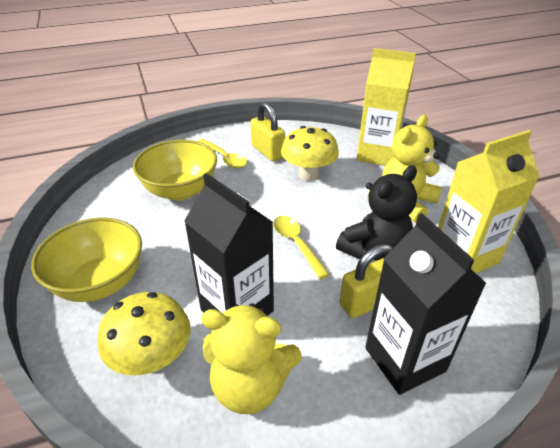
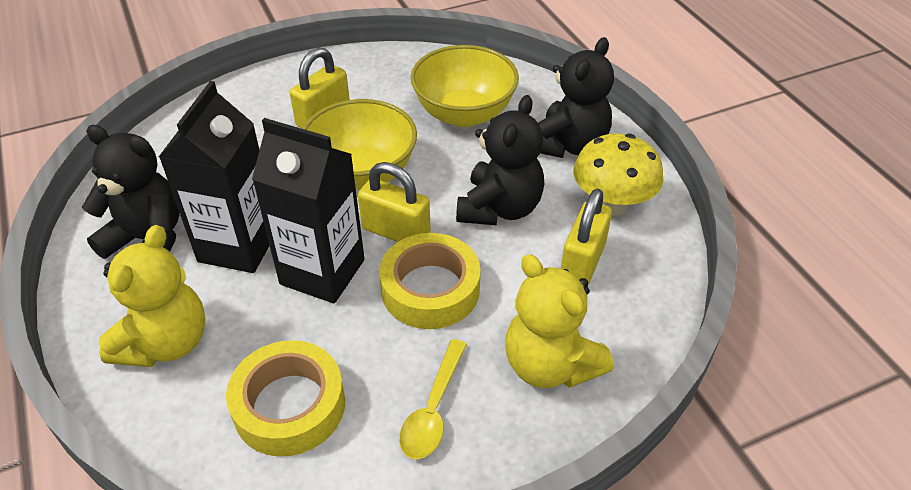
black teddy bear: [336,165,417,261] = 1 -> [82,125,180,259] [456,95,544,225] [538,37,614,158] = 3
yellow carton: [356,48,416,166] [438,130,540,273] = 2 -> none = 0
yellow mushroom: [98,292,191,375] [281,126,339,181] = 2 -> [574,133,664,216] = 1
yellow padlock: [250,102,285,161] [340,244,393,318] = 2 -> [290,47,350,129] [358,162,431,242] [561,188,612,285] = 3
yellow spoon: [198,139,247,168] [273,216,330,279] = 2 -> [399,339,467,459] = 1
yellow tape: none = 0 -> [226,340,345,457] [379,233,480,329] = 2

